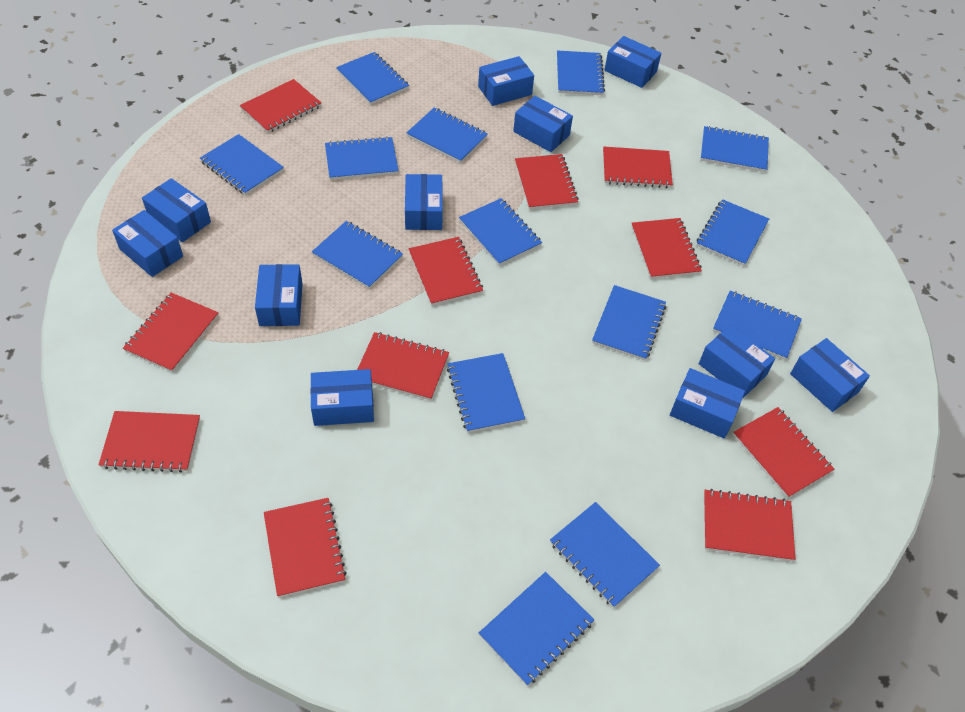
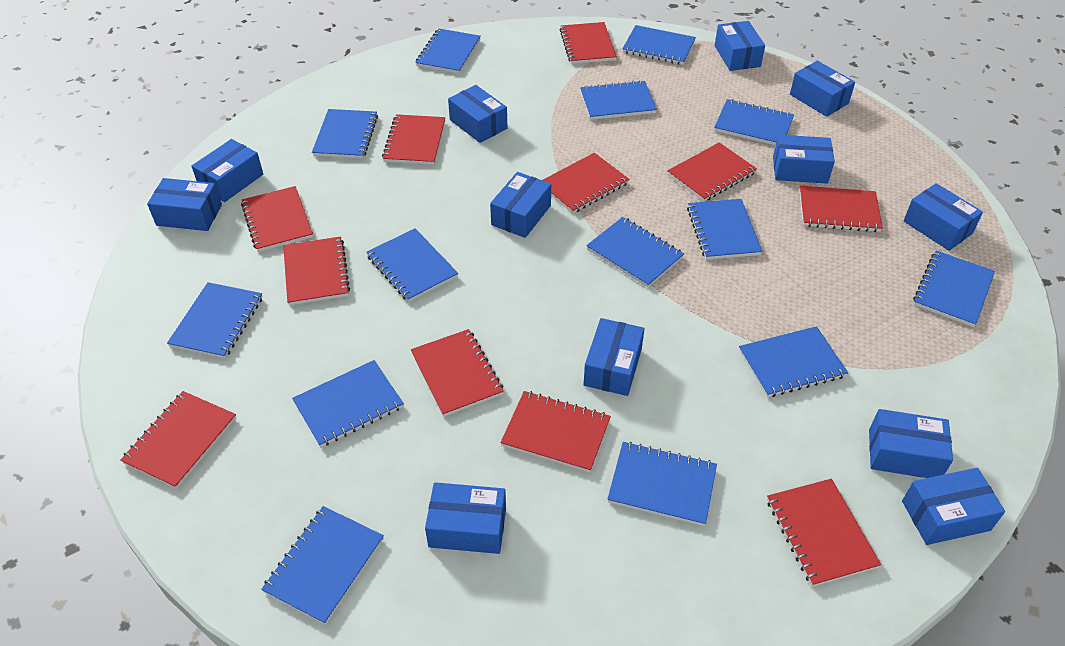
blue box: [112,210,183,277] [142,178,211,242] [255,264,303,326] [310,369,374,426] [405,174,443,230] [478,56,534,106] [513,96,573,152] [604,36,661,88] [670,368,745,438] [699,325,775,398] [790,338,870,412] = 11 -> [147,178,222,231] [191,139,263,202] [425,482,506,554] [448,85,507,143] [490,172,551,238] [584,318,645,396] [715,21,765,71] [773,135,835,184] [790,61,855,117] [869,409,953,478] [902,468,1005,545] [903,183,983,251] = 12

